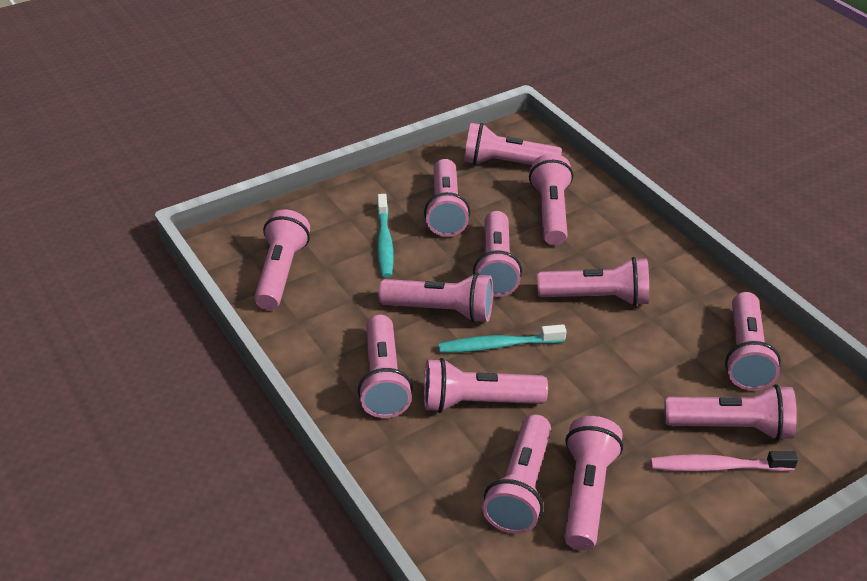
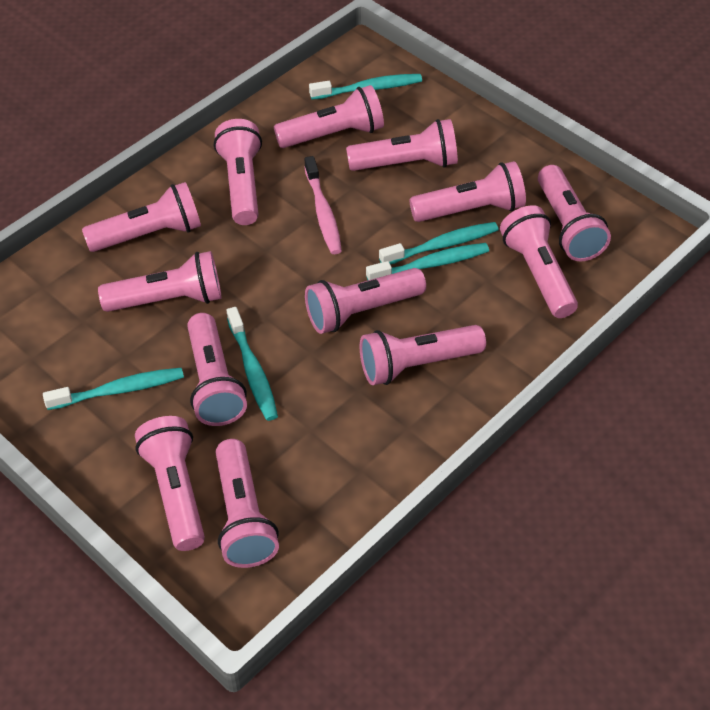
turquoise toothbrush: [377,194,394,278] [438,324,567,353] = 2 -> [43,368,184,410] [227,307,278,421] [309,74,422,100] [366,243,489,280] [379,222,499,264] = 5

